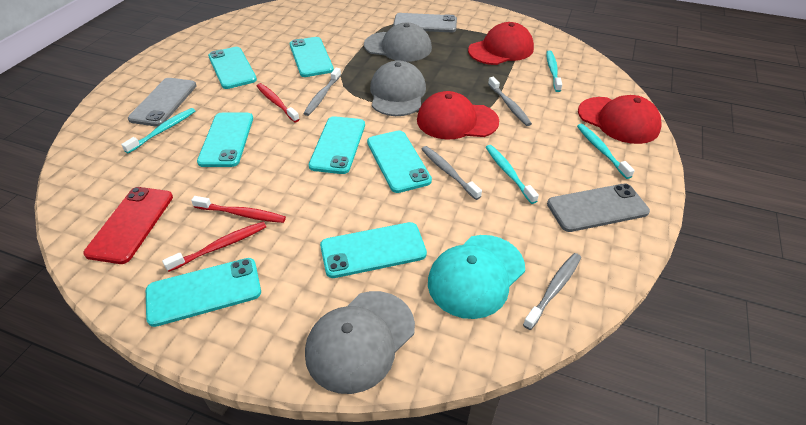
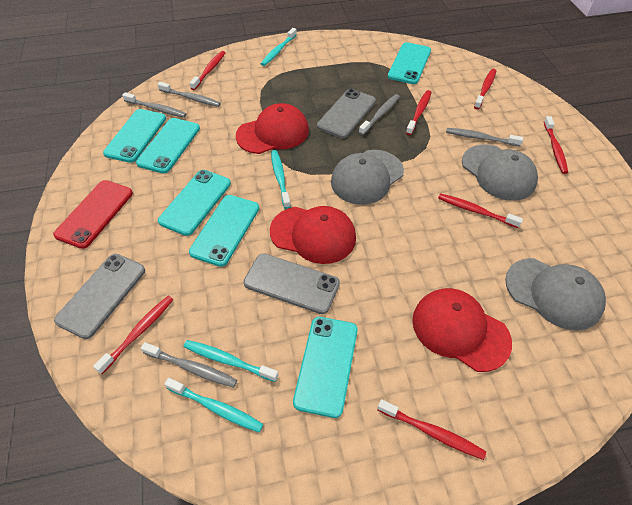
grey toothbrush: [303,68,341,116] [421,146,482,200] [488,77,532,126] [523,253,581,330] = 4 -> [122,92,187,118] [141,342,237,388] [157,82,221,107] [359,94,400,135] [446,128,523,146] = 5
red toothbrush: [162,222,266,272] [191,196,286,223] [257,83,300,122] = 3 -> [93,296,174,374] [190,51,225,90] [377,399,486,460] [406,90,432,135] [438,193,523,228] [474,69,496,109] [544,116,568,174] = 7
turquoise cap: [428,235,525,319] = 1 -> none = 0
turquoise phone: [146,258,261,327] [197,113,253,167] [208,47,257,89] [290,37,334,77] [309,116,365,174] [320,222,427,278] [367,130,432,193] = 7 -> [103,109,166,163] [136,118,200,174] [158,170,231,236] [189,195,259,267] [293,317,358,418] [388,42,431,84] = 6

